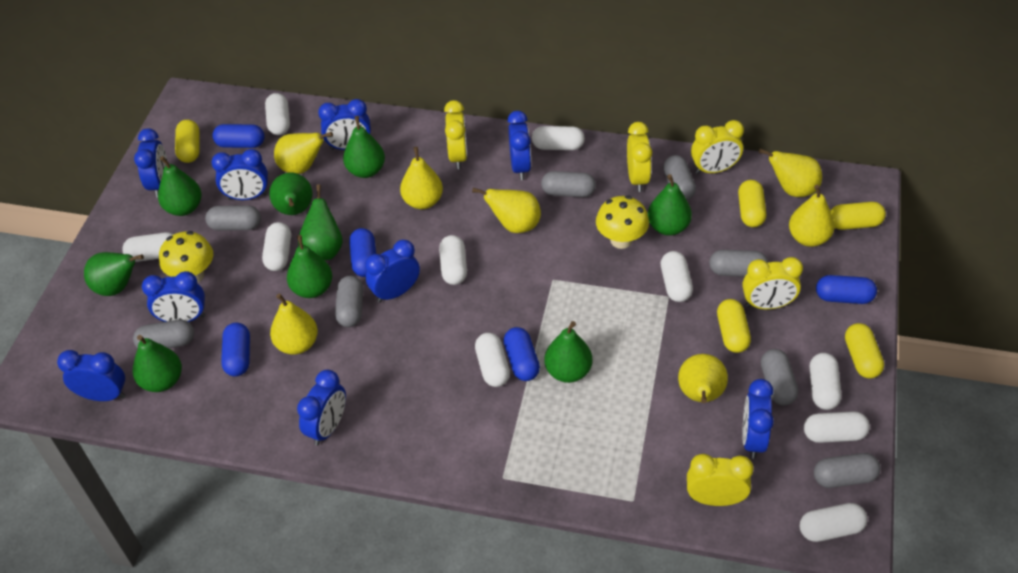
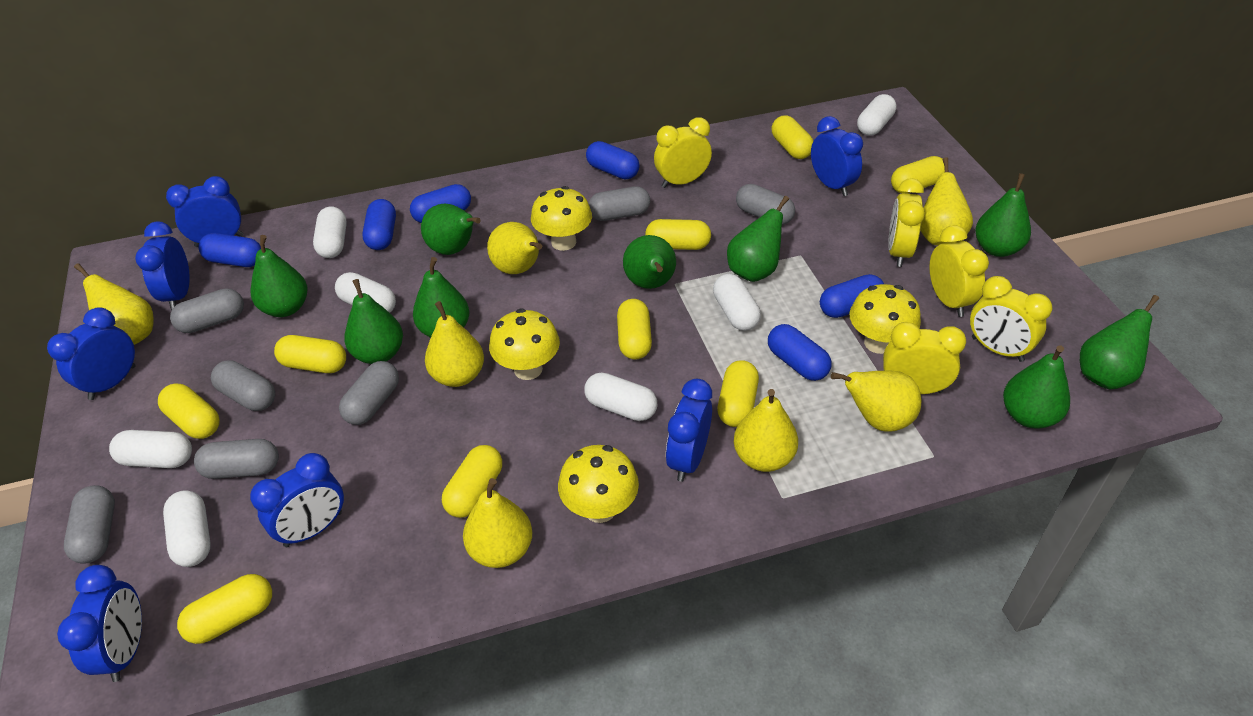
blue capsule: [212,124,265,148] [221,323,250,377] [349,228,376,277] [503,327,540,381] [816,275,877,304] = 5 -> [198,233,261,267] [362,199,396,250] [410,184,471,223] [586,141,640,179] [768,324,832,381] [820,274,884,318] = 6
blue clock: [57,350,126,401] [134,128,167,198] [142,271,205,322] [211,149,268,200] [297,370,346,446] [318,99,371,150] [365,239,420,303] [507,111,531,180] [742,379,774,459] = 9 -> [47,307,136,400] [57,565,142,682] [135,221,189,311] [166,176,243,247] [250,453,344,547] [666,379,712,482] [811,116,863,196] = 7
grey capsule: [133,320,194,348] [205,205,261,231] [335,275,364,327] [541,171,596,197] [663,155,696,200] [709,250,768,277] [761,349,798,406] [814,453,880,488] = 8 -> [64,485,115,564] [170,288,244,333] [194,439,279,479] [211,360,275,411] [339,361,399,425] [588,186,650,221] [736,184,795,225] = 7
white capsule: [122,232,174,262] [262,222,291,271] [265,93,290,135] [439,235,467,285] [475,333,510,387] [532,126,585,150] [661,251,693,302] [800,503,867,542] [804,411,870,443] [810,353,841,410] = 10 -> [109,430,192,468] [163,490,211,567] [313,207,347,258] [335,272,396,313] [584,373,657,421] [713,274,761,331] [857,94,896,136] = 7
yellow capsule: [175,120,200,163] [717,299,751,353] [738,180,766,227] [831,202,886,230] [845,323,884,379] = 5 -> [158,384,220,439] [177,574,272,644] [274,335,346,373] [442,445,502,518] [617,299,652,359] [645,219,711,250] [718,360,759,427] [771,115,813,159] [891,156,945,194] = 9
yellow mushroom: [159,231,213,283] [596,196,649,249] = 2 -> [489,308,560,380] [531,186,592,251] [558,445,639,523] [849,284,921,354] = 4

